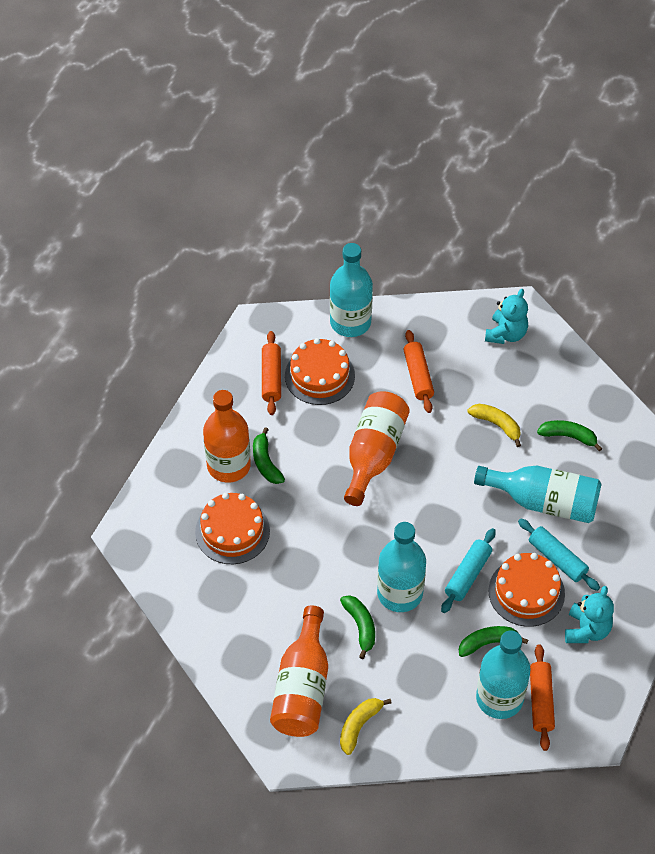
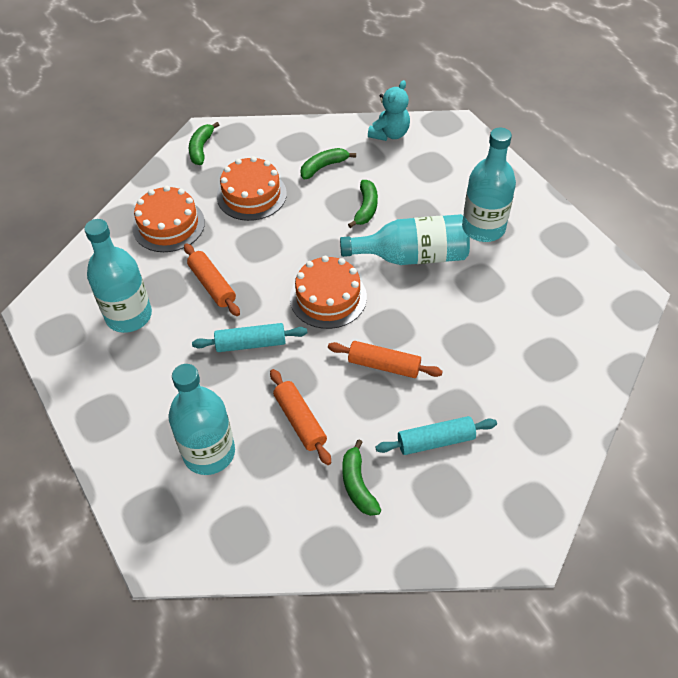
orange bottle: [203,390,251,483] [270,605,328,737] [344,391,410,506] = 3 -> none = 0
turquoise teddy bear: [485,289,528,344] [565,586,614,643] = 2 -> [368,80,410,141] = 1
yellow banana: [340,698,392,755] [468,404,521,447] = 2 -> none = 0

